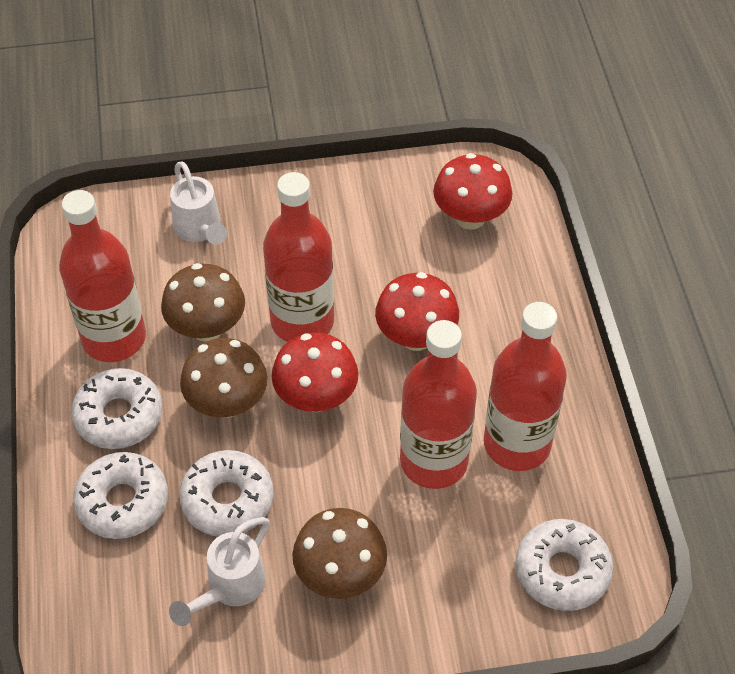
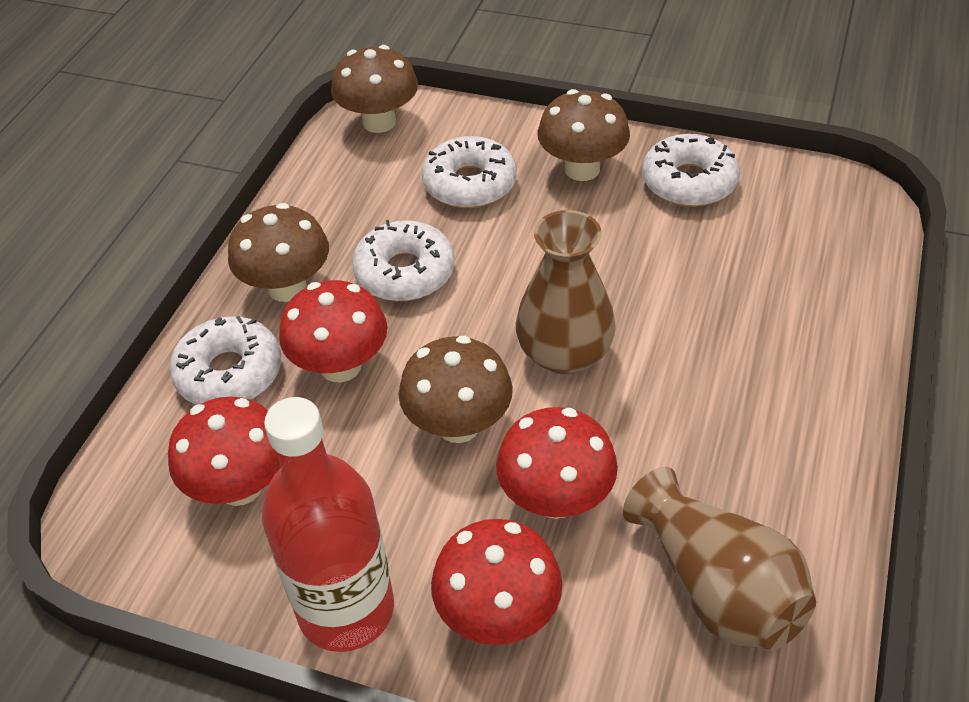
brown mushroom: [161,263,245,342] [180,338,268,418] [292,508,387,599] = 3 -> [228,203,329,302] [331,45,418,133] [398,336,513,443] [538,89,630,181] = 4
brown vase: none = 0 -> [516,210,616,375] [623,467,816,650] = 2
red bottle: [59,190,146,362] [263,172,334,342] [400,320,477,489] [484,302,567,471] = 4 -> [262,397,394,652] = 1
red mushroom: [271,333,359,412] [375,272,459,351] [433,153,513,230] = 3 -> [168,397,280,506] [279,280,388,382] [431,519,562,645] [496,407,618,519] = 4
white watering can: [169,517,270,626] [170,162,227,245] = 2 -> none = 0

